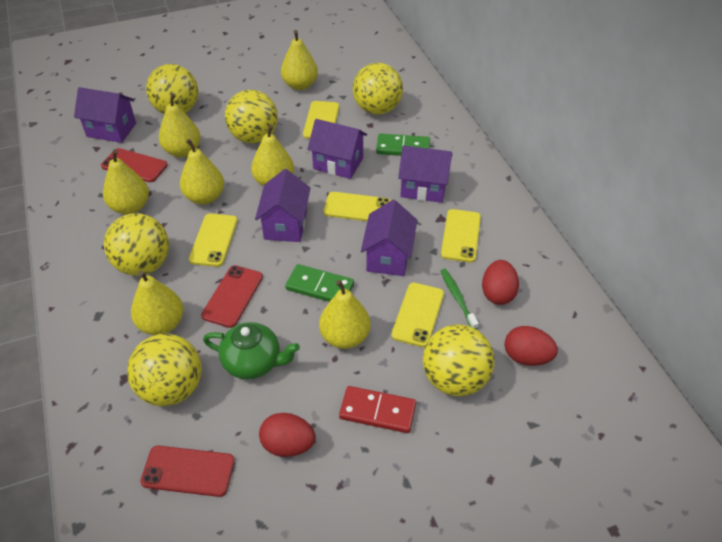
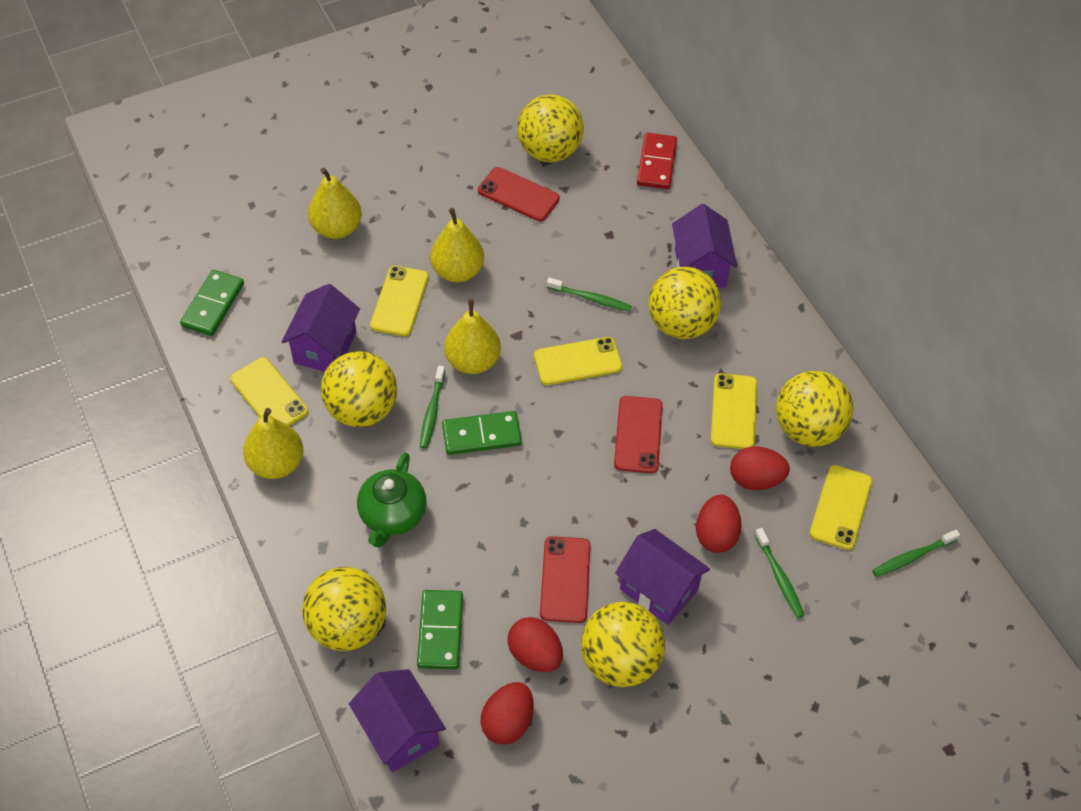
green domino: [285,264,354,302] [376,134,430,156] = 2 -> [180,270,244,336] [417,590,463,669] [442,411,522,455] = 3
green toothbrush: [441,269,479,329] = 1 -> [420,365,445,448] [547,277,632,312] [754,528,804,618] [872,529,960,577] = 4
purple house: [74,87,136,143] [255,169,310,242] [307,119,367,179] [361,200,417,276] [398,145,452,203] = 5 -> [281,284,360,372] [349,669,446,772] [615,529,710,625] [672,204,737,288] = 4
red egg: [259,413,316,457] [482,260,519,305] [504,326,558,366] = 3 -> [481,682,534,745] [508,617,563,672] [696,494,742,553] [730,446,790,490] = 4
yellow pear: [103,149,149,214] [131,271,183,335] [159,93,201,157] [180,139,224,205] [251,124,294,186] [281,30,318,90] [319,280,371,349] = 7 -> [243,408,303,479] [308,168,362,239] [430,208,484,282] [444,299,501,374] = 4

